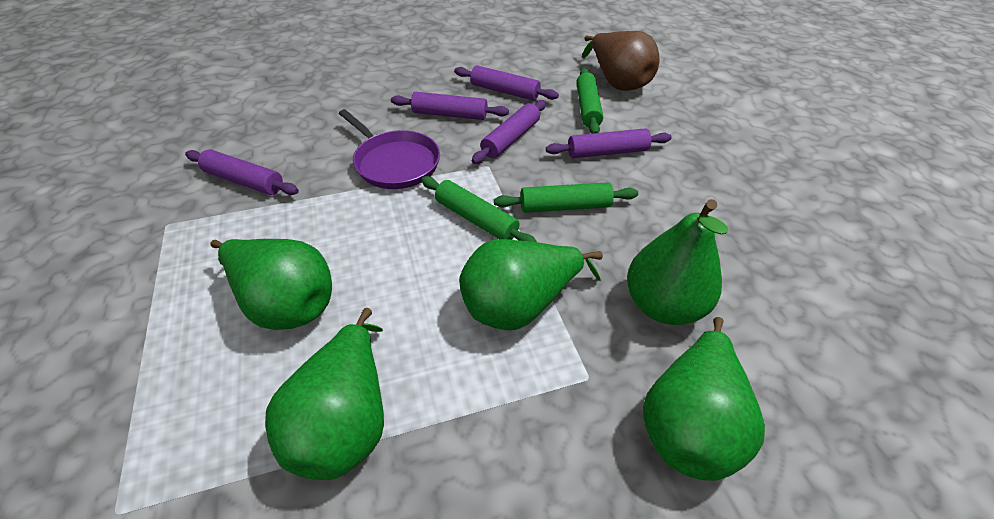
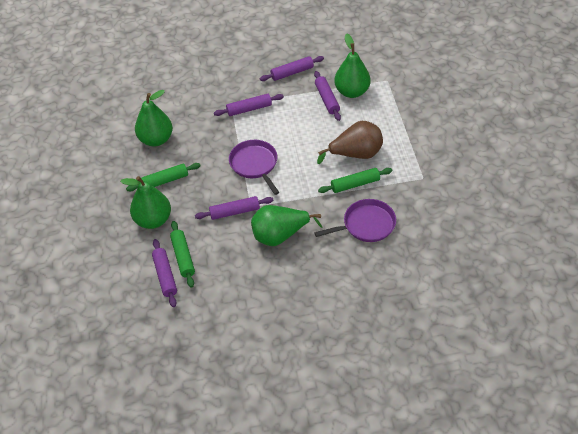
green pear: [210,239,332,330] [265,308,384,480] [459,239,603,330] [627,199,728,325] [643,317,765,481] = 5 -> [120,176,171,229] [135,90,173,146] [251,205,322,246] [334,33,371,98] = 4
purple pan: [339,109,440,189] = 1 -> [229,140,279,195] [314,199,396,242] = 2

